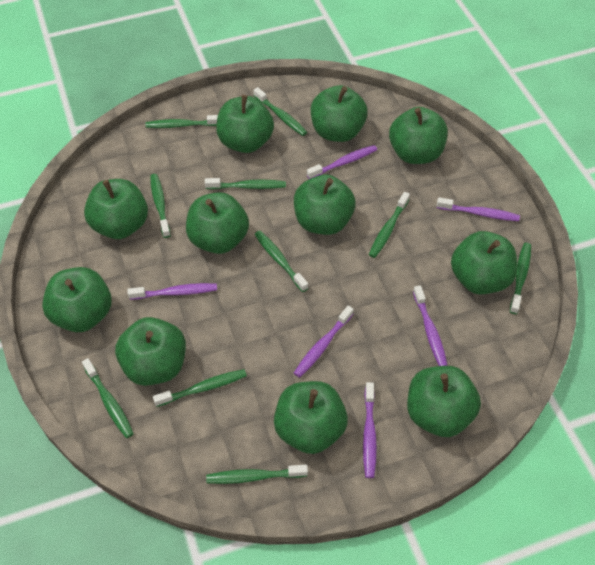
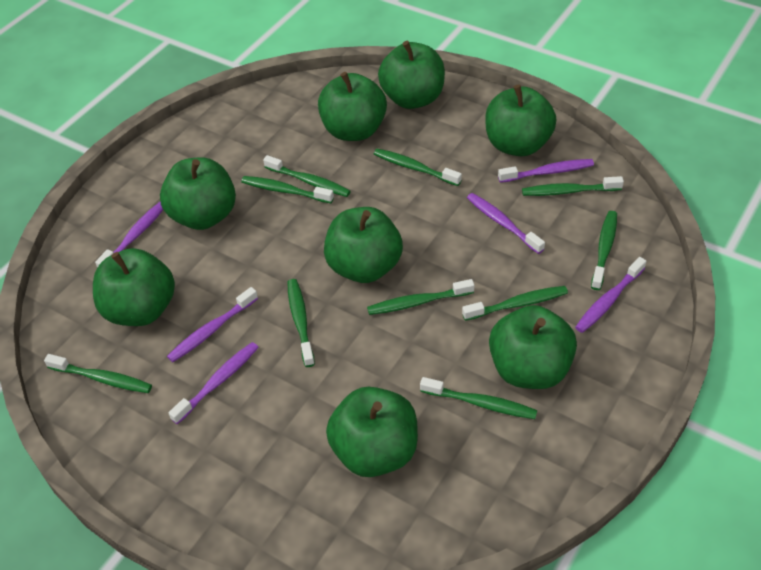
green apple: [42,267,112,332] [84,179,148,239] [115,317,186,386] [186,192,249,254] [216,95,274,153] [274,381,348,454] [294,174,356,235] [311,85,368,142] [389,107,448,164] [407,366,481,437] [451,231,517,294] = 11 -> [93,248,175,326] [160,158,236,230] [318,72,387,141] [324,207,403,283] [326,387,418,477] [378,41,445,109] [485,85,556,156] [489,305,577,389] = 8

